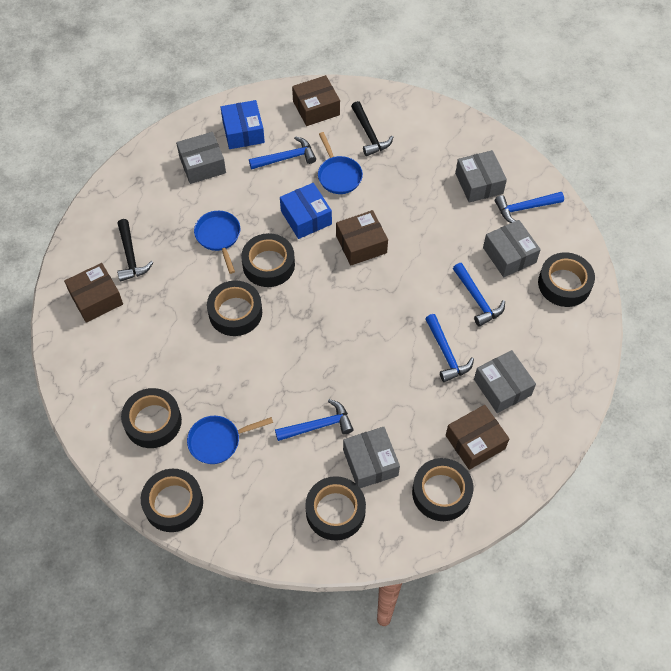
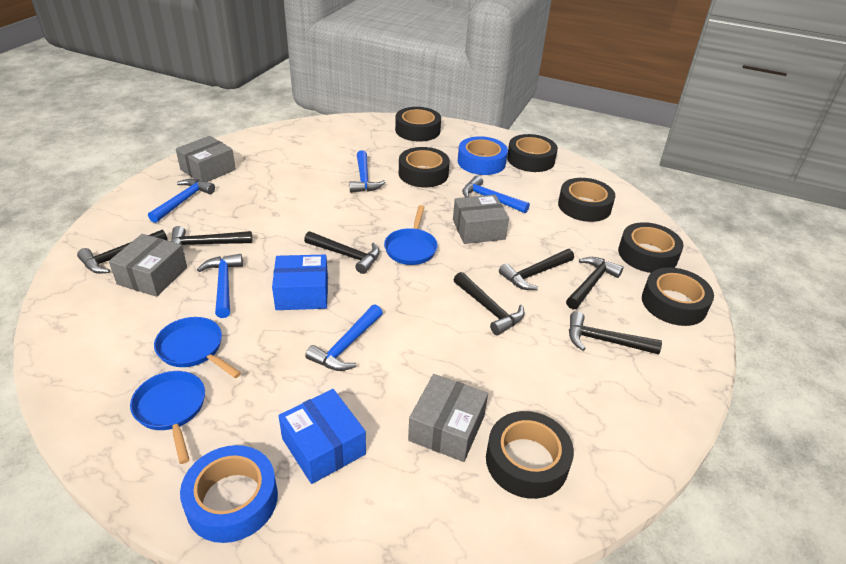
black hammer: [117,219,153,282] [351,101,393,156] = 2 -> [77,229,168,274] [171,226,252,255] [304,231,380,274] [454,272,525,335] [499,249,574,290] [566,257,623,309] [569,311,662,355] = 7
blue tape: none = 0 -> [180,445,278,543] [458,136,508,175] = 2
brown box: [64,263,123,323] [292,75,340,126] [336,210,388,265] [446,405,509,470] = 4 -> none = 0
grey box: [176,132,226,184] [343,427,400,488] [455,150,507,203] [474,350,536,413] [483,220,541,277] = 5 -> [109,234,187,297] [176,136,236,182] [408,374,488,462] [453,195,509,244] = 4

